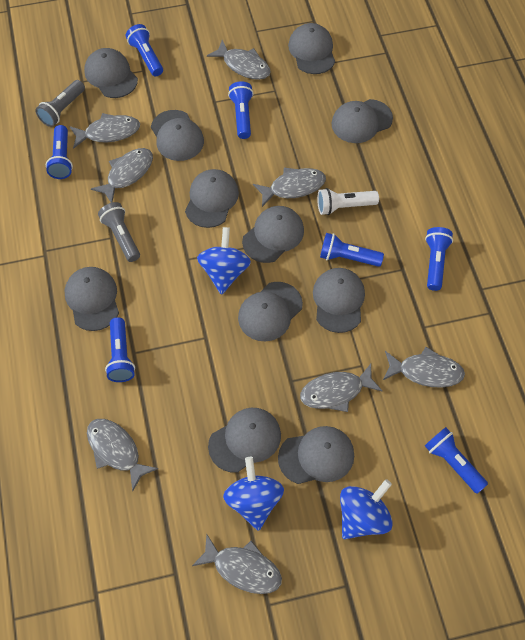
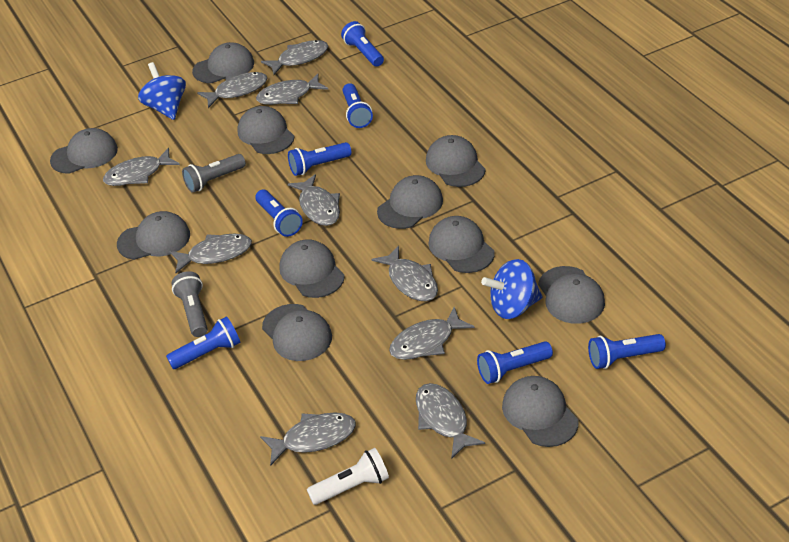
blue spinning top: [197,227,251,295] [223,457,284,531] [340,479,393,539] = 3 -> [138,62,186,120] [481,259,543,319] = 2
grey fish: [69,113,140,149] [87,419,158,491] [91,148,153,203] [192,534,282,594] [207,40,271,80] [253,167,326,207] [300,364,383,412] [383,347,465,388] = 8 -> [103,148,180,186] [169,234,252,273] [197,72,268,108] [256,74,328,105] [260,412,356,466] [261,40,328,75] [288,174,340,226] [371,245,438,301] [389,307,475,360] [416,383,485,459] = 10

